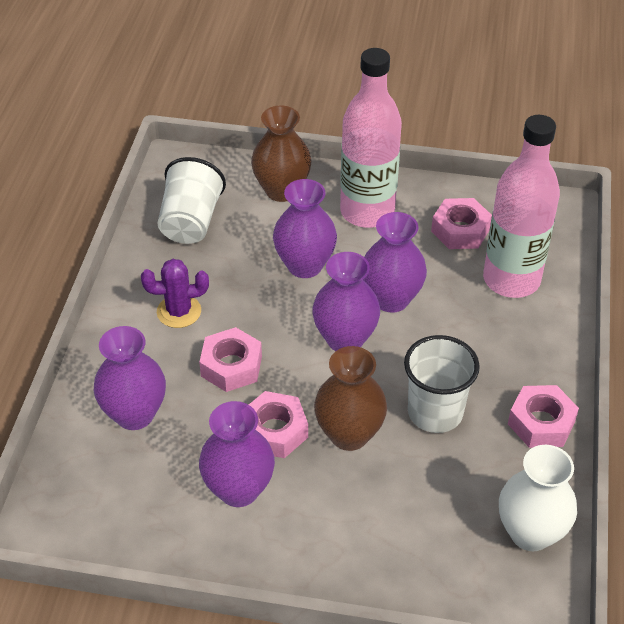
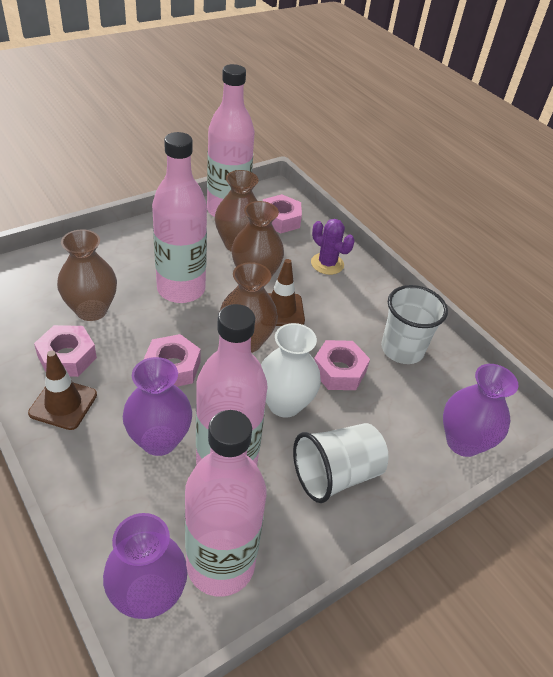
brown traffic cone: none = 0 -> [28,351,97,430] [268,259,305,326] = 2
brown vase: [251,105,312,202] [314,346,387,451] = 2 -> [57,229,117,321] [215,170,259,252] [220,262,278,353] [231,201,284,277] = 4
pink bottle: [340,48,402,228] [483,115,560,298] = 2 -> [152,132,207,303] [185,410,266,597] [196,304,267,465] [207,64,255,217] = 4
purple vase: [94,326,166,430] [199,401,275,507] [273,179,337,278] [312,252,380,351] [363,212,427,313] = 5 -> [103,513,188,619] [123,357,192,456] [443,364,518,457] = 3

